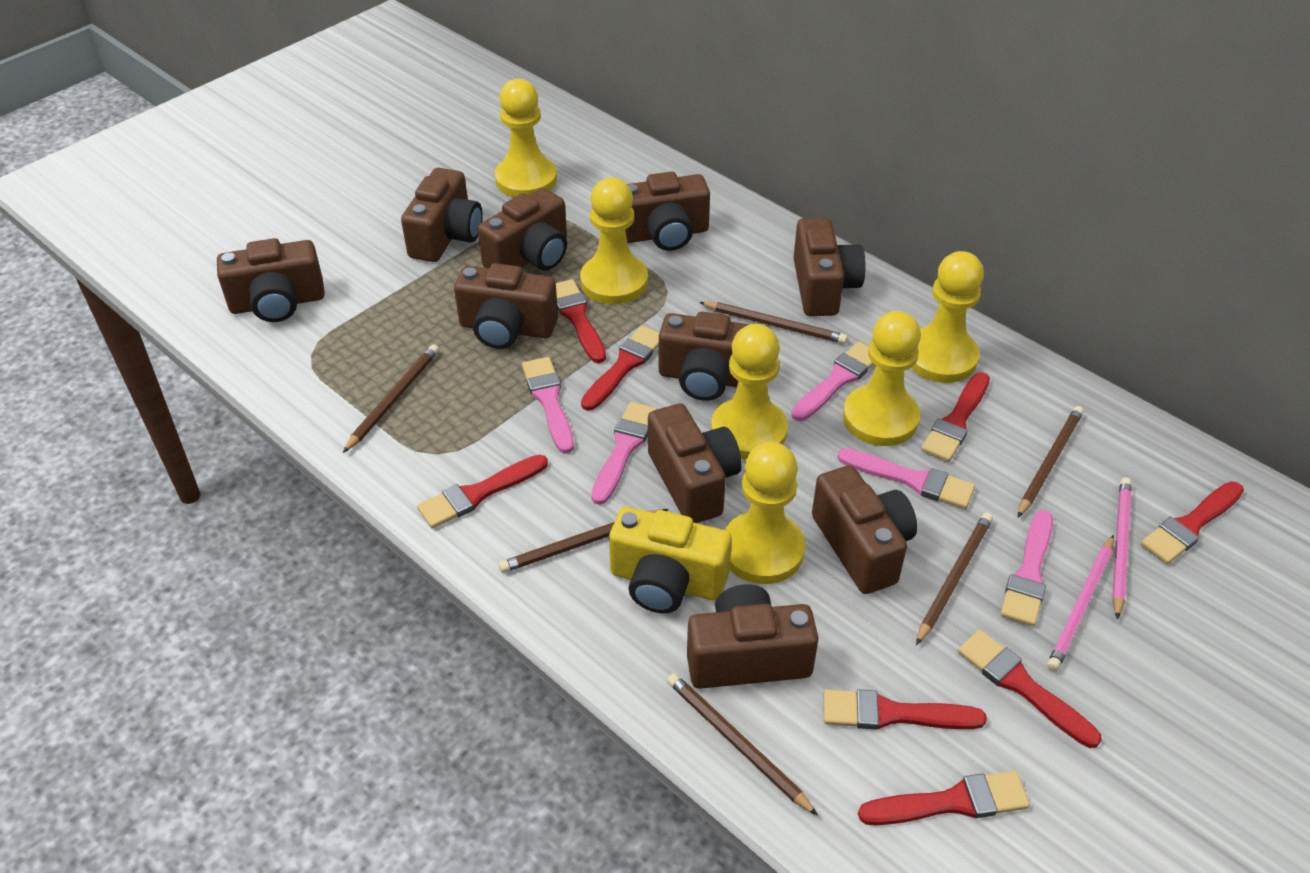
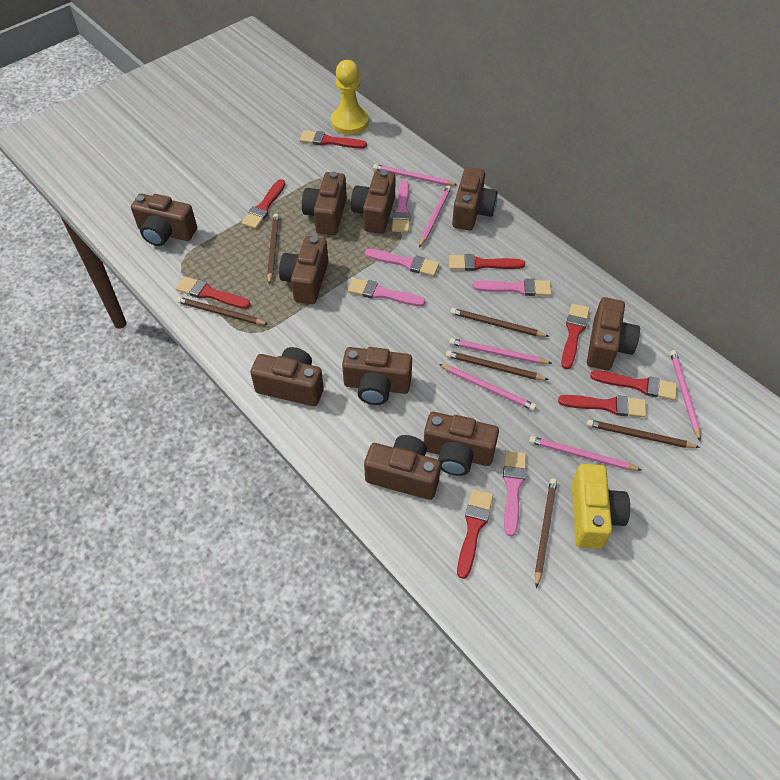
pink pencil: [1047,535,1114,671] [1112,478,1132,620] = 2 -> [373,164,457,186] [419,185,451,248] [439,364,536,411] [450,338,552,364] [529,436,641,471] [670,350,701,441] = 6
yellow pawn: [495,79,557,197] [580,178,648,304] [711,324,788,459] [725,442,805,584] [843,311,921,446] [911,251,984,383] = 6 -> [331,60,369,135] = 1

